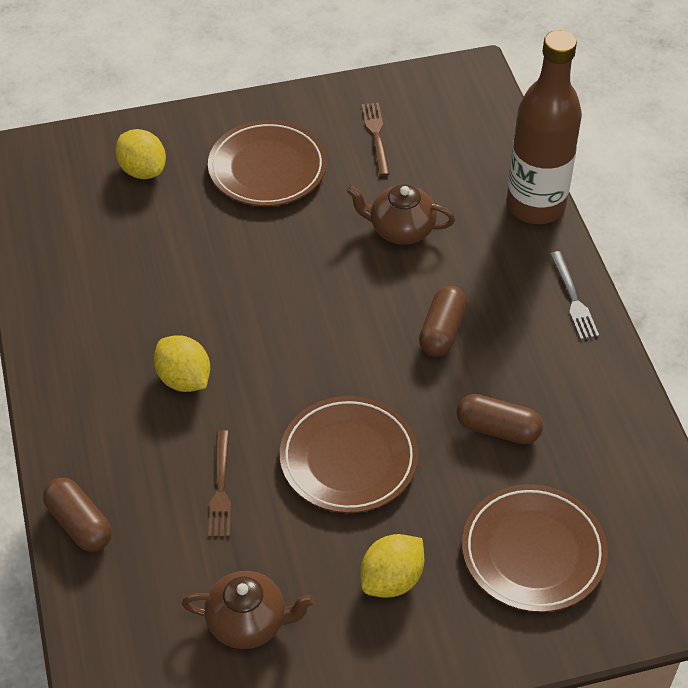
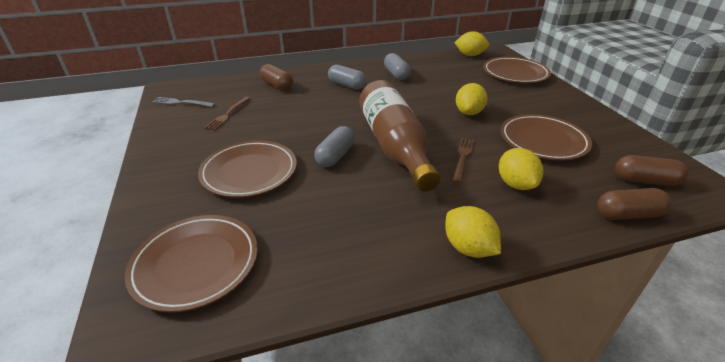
brown plate: [208,120,327,206] [280,396,418,513] [462,484,608,612] = 3 -> [125,215,258,313] [198,140,297,198] [483,57,551,83] [501,114,592,160] = 4
brown teapot: [182,571,315,649] [347,184,455,245] = 2 -> none = 0
grey capsule: none = 0 -> [314,126,355,167] [328,65,367,90] [384,53,411,80] = 3
yellow lemon: [115,129,166,179] [154,335,210,392] [361,534,424,598] = 3 -> [445,206,501,258] [454,31,489,56] [456,83,488,115] [499,148,543,190] = 4

